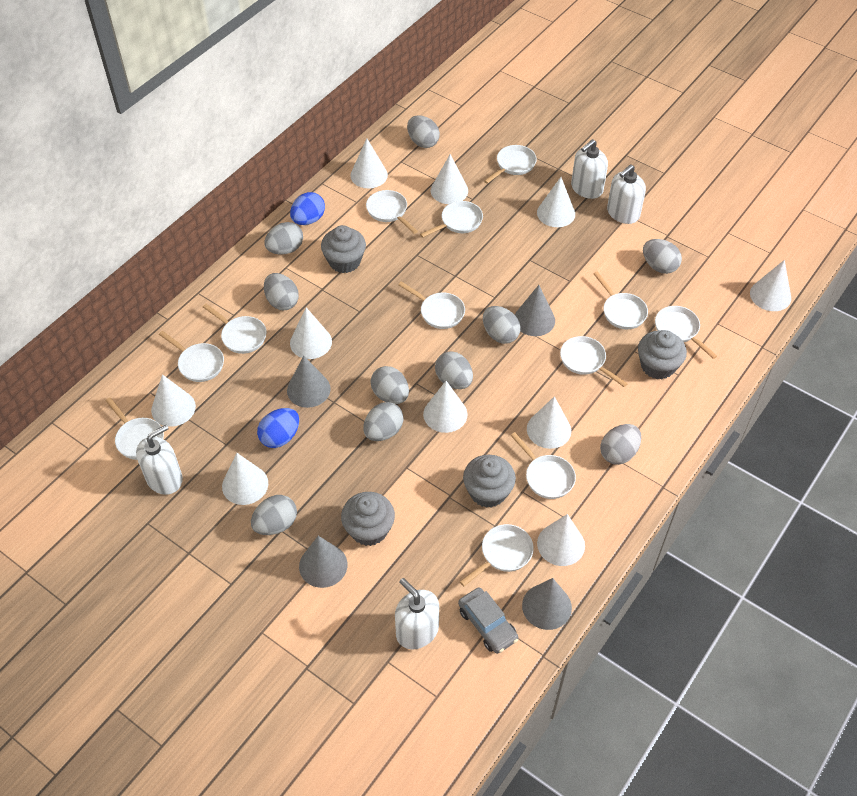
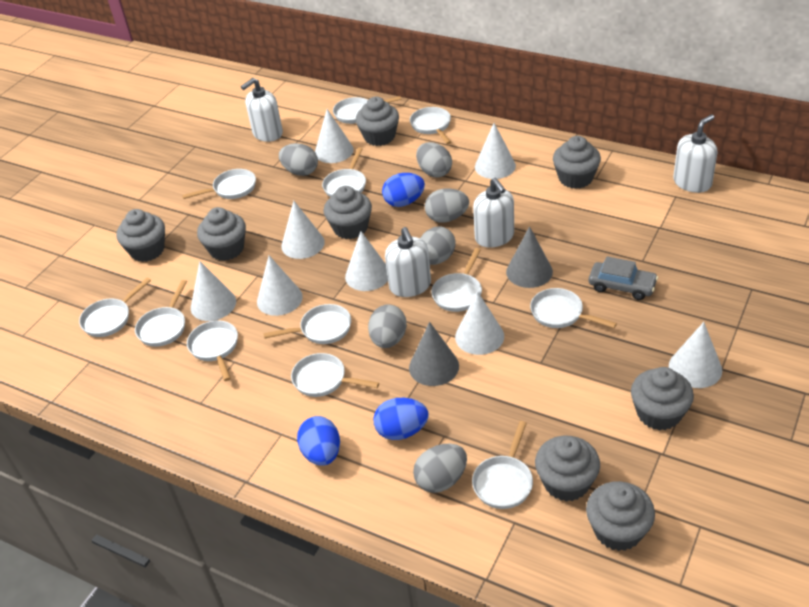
blue egg: [257,408,299,448] [290,192,325,225] = 2 -> [297,416,340,466] [373,398,428,440] [382,173,425,207] = 3
grey cone: [287,355,331,408] [299,536,348,588] [515,285,555,336] [522,578,572,630] = 4 -> [409,322,459,386] [506,226,553,288] = 2
grey cupcake: [321,225,366,273] [341,492,395,546] [463,455,516,508] [638,330,687,379] = 4 -> [116,209,165,262] [197,207,246,261] [323,186,372,239] [356,97,399,146] [535,436,600,502] [553,136,601,189] [586,481,655,551] [631,367,694,431] = 8
grey egg: [251,495,297,535] [264,222,303,254] [264,273,299,310] [363,402,404,441] [370,366,409,404] [407,115,440,148] [435,351,473,389] [483,306,521,344] [600,424,641,465] [643,239,682,274] = 10 -> [279,143,318,176] [368,304,407,348] [413,444,467,493] [416,142,452,178] [420,226,455,265] [425,188,469,223] = 6
white cone: [151,374,196,427] [222,453,268,505] [290,307,332,359] [350,139,388,188] [423,381,467,433] [431,154,468,204] [527,396,571,449] [537,177,575,227] [537,514,585,566] [750,260,791,311] = 10 -> [191,261,236,321] [257,255,303,316] [282,201,325,259] [315,109,354,163] [345,231,388,291] [455,291,504,355] [475,123,516,179] [669,322,722,388] = 8

